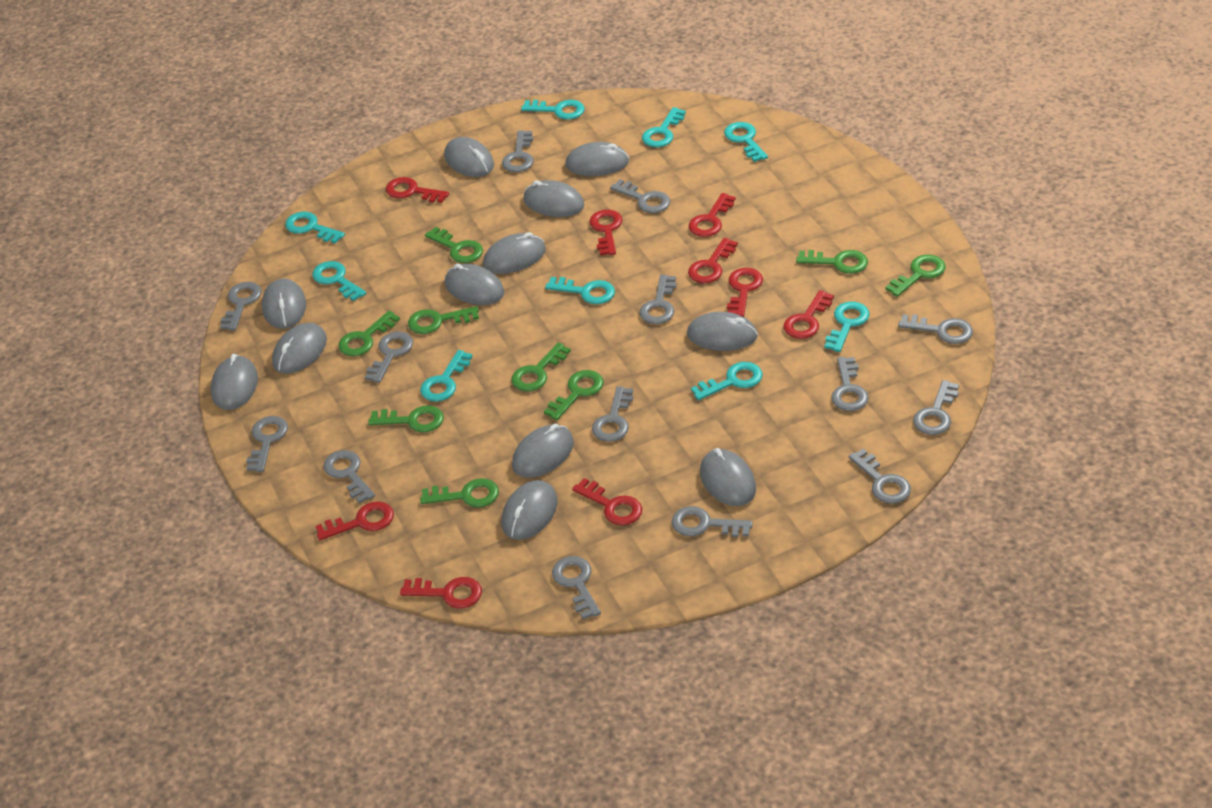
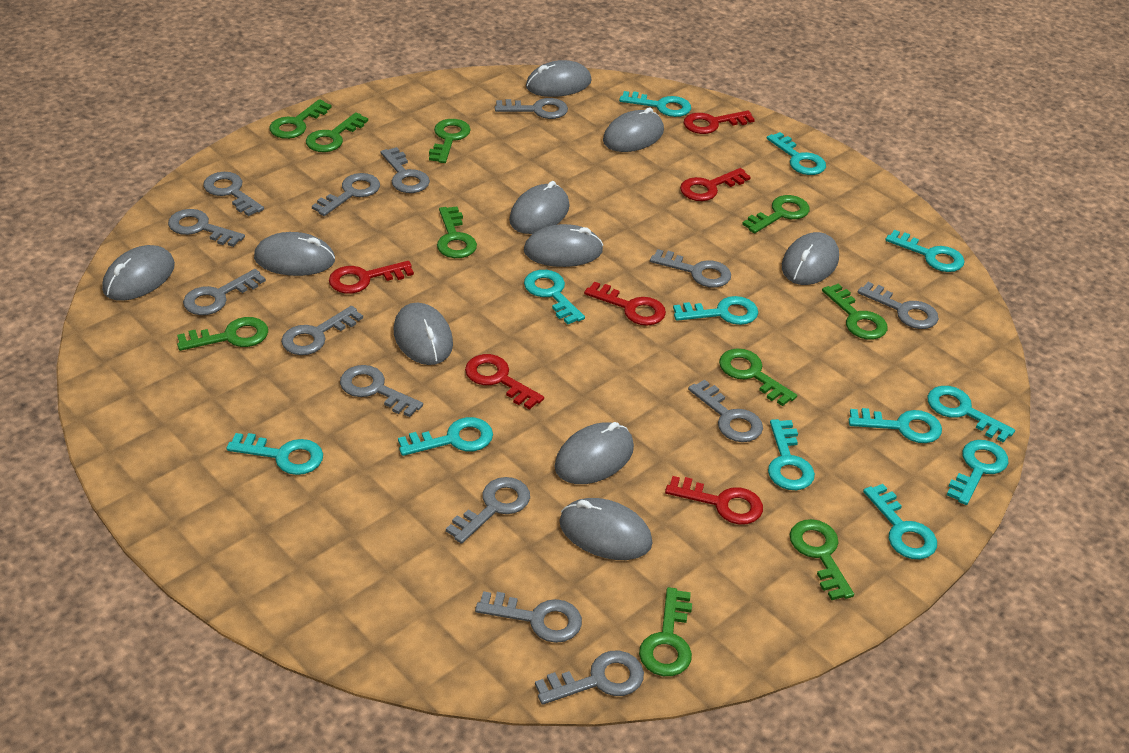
green key: [339,311,400,356] [368,405,444,433] [408,306,479,334] [420,478,499,507] [425,227,483,263] [511,343,571,391] [544,370,604,420] [796,250,868,274] [886,254,946,297] = 9 -> [177,317,268,351] [269,99,332,139] [306,112,368,152] [429,119,471,163] [437,206,477,258] [639,587,692,676] [719,349,797,406] [742,195,810,233] [790,519,854,600] [822,284,888,340] = 10
grey mouse: [211,354,258,410] [262,279,306,329] [272,323,327,374] [444,137,494,177] [445,263,504,305] [483,232,546,274] [502,480,557,540] [512,424,574,478] [524,180,585,217] [565,142,629,176] [687,312,758,351] [700,448,756,506] = 12 -> [102,245,175,301] [254,232,335,276] [394,303,453,365] [509,181,570,234] [524,224,603,267] [526,60,592,97] [555,422,634,484] [559,498,653,560] [603,108,664,152] [782,232,839,285] = 10
red key: [316,501,394,540] [386,177,449,203] [400,577,482,608] [572,478,642,525] [589,210,622,255] [688,238,738,283] [689,193,736,237] [727,268,763,317] [784,290,834,339] = 9 -> [329,261,414,294] [465,354,544,409] [584,282,666,326] [665,476,763,525] [680,168,750,201] [684,111,755,134] = 6
turquoise key: [285,212,345,243] [312,261,366,301] [420,350,473,402] [521,100,585,120] [545,277,615,304] [642,107,686,147] [691,362,763,400] [724,122,768,162] [825,302,870,352] = 9 -> [226,433,323,475] [398,417,493,456] [524,270,585,324] [619,91,691,117] [673,296,758,325] [767,132,826,175] [768,419,815,490] [849,408,942,443] [863,484,937,559] [885,230,964,272] [927,386,1015,443] [947,440,1008,505] = 12

